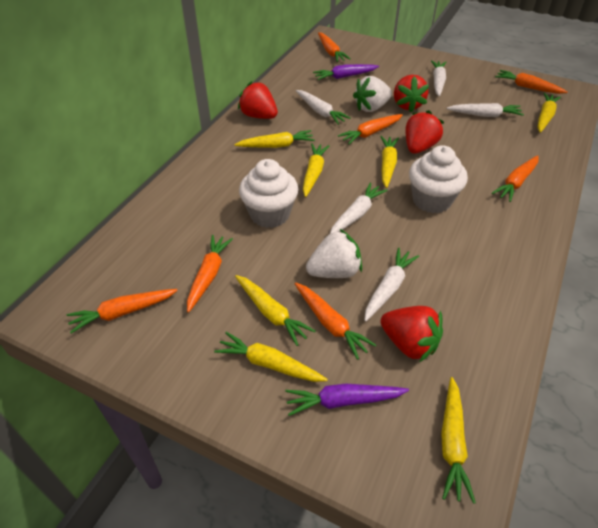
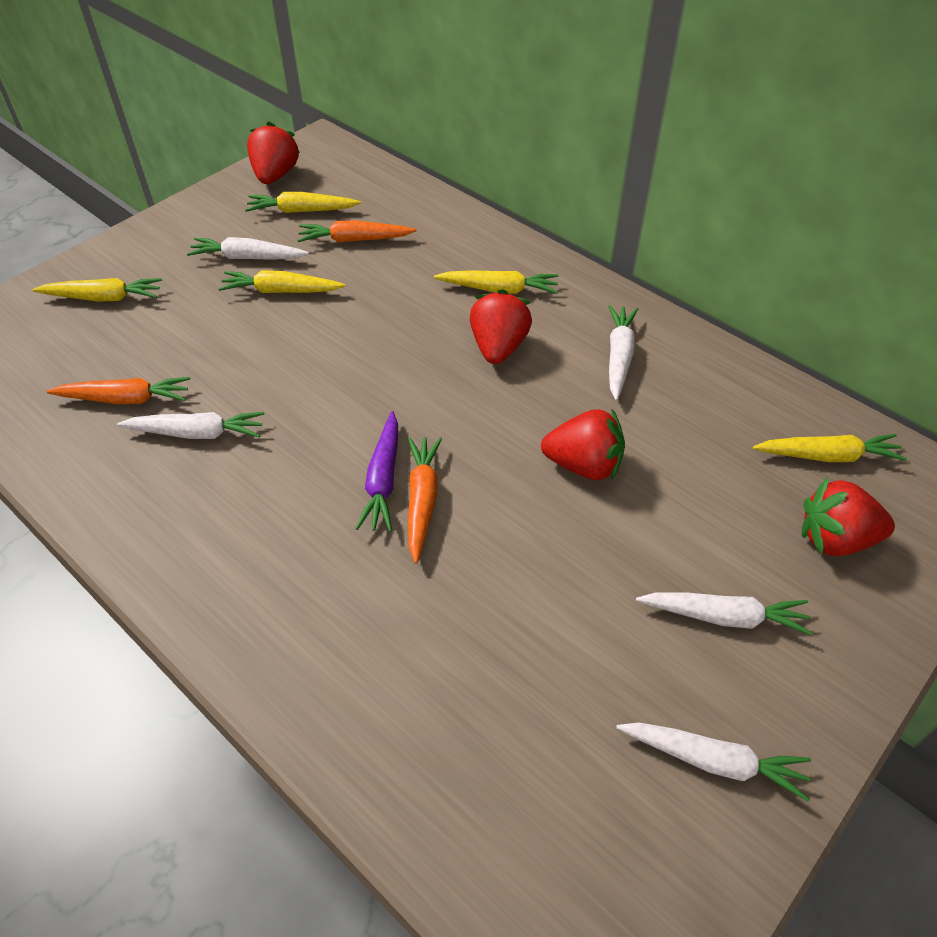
orange carrot: [67,289,178,334] [187,235,233,313] [295,282,376,360] [318,32,351,62] [338,114,403,145] [492,155,539,202] [495,70,568,94] = 7 -> [46,377,190,404] [297,220,417,242] [408,437,442,564] = 3
purple carrot: [285,384,409,416] [313,64,379,80] = 2 -> [355,411,398,532] = 1
white cupcake: [239,159,298,228] [409,145,468,213] = 2 -> none = 0
white strawberry: [306,229,362,278] [353,76,392,112] = 2 -> none = 0
yellow carrot: [214,332,328,382] [234,130,315,148] [235,275,315,346] [303,143,329,197] [381,136,399,188] [441,377,476,504] [537,93,561,133] = 7 -> [32,278,162,301] [218,270,346,293] [245,192,361,213] [434,270,559,294] [753,434,907,462] = 5

